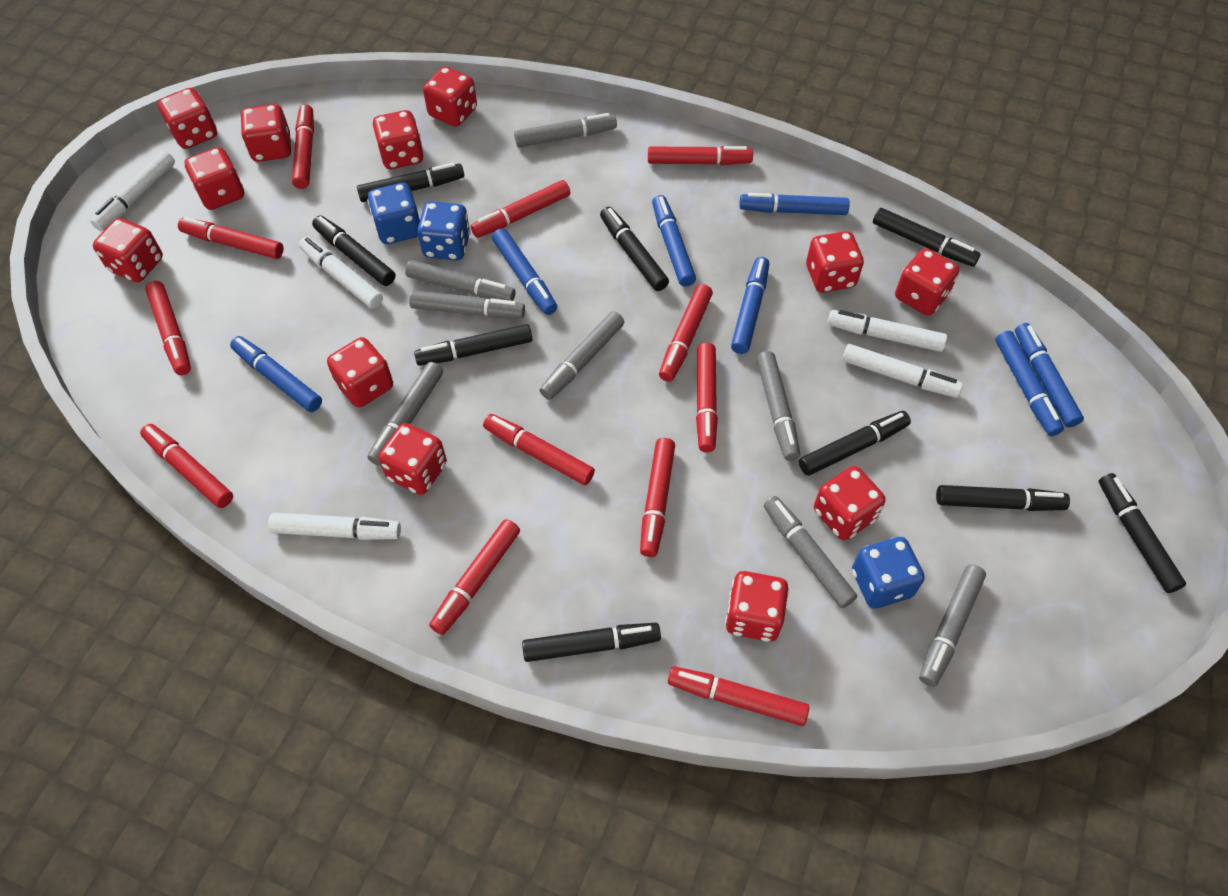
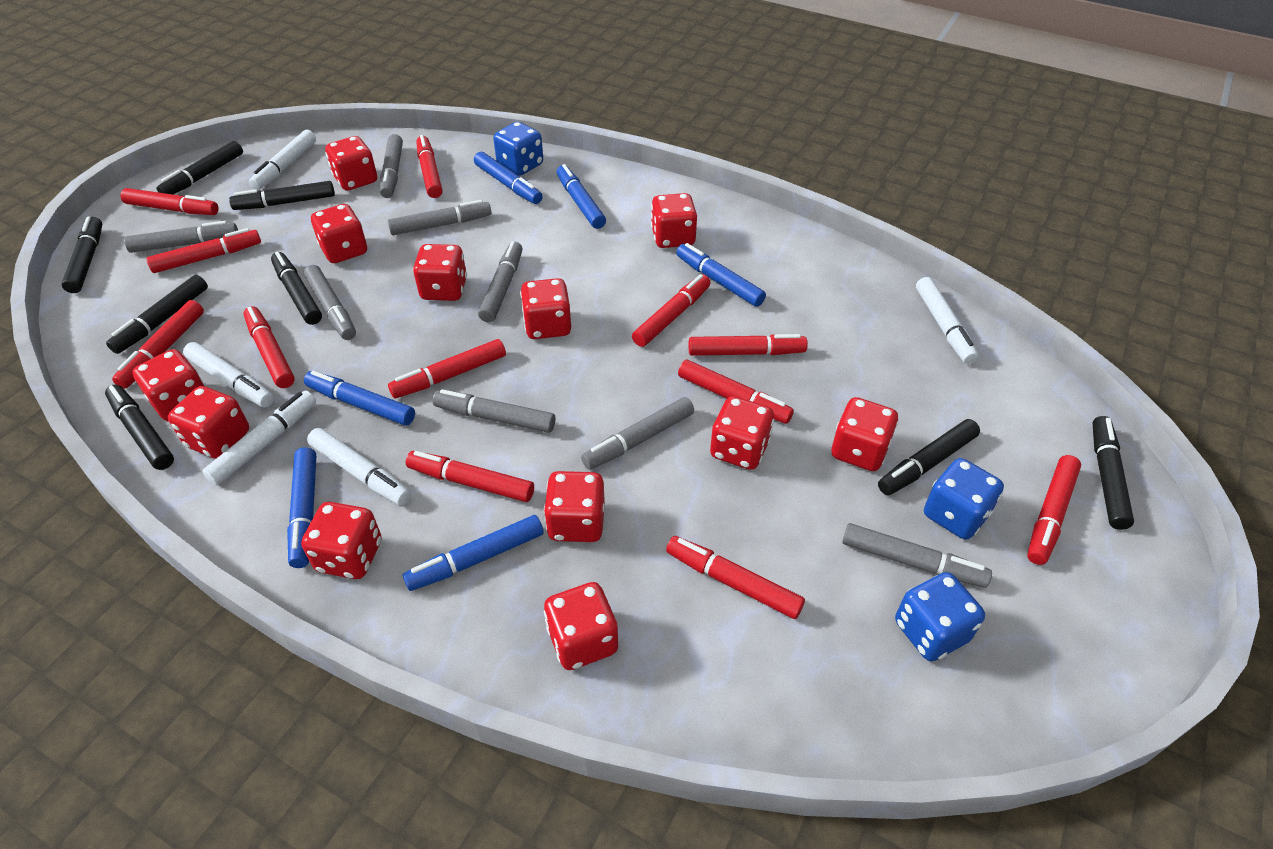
black marker: [312,215,395,286] [357,163,464,202] [414,324,533,366] [522,623,661,662] [600,207,669,291] [799,411,911,476] [873,208,980,267] [936,485,1070,511] [1099,473,1186,593] = 9 -> [61,217,102,293] [105,385,174,470] [106,275,208,354] [157,141,243,194] [229,181,335,210] [271,252,322,325] [878,419,980,495] [1092,416,1134,530] = 8
blue marker: [230,336,322,412] [492,228,557,315] [652,195,696,287] [731,257,769,354] [739,193,850,215] [995,331,1064,436] [1015,323,1084,428] = 7 -> [287,447,316,568] [304,371,415,426] [403,515,544,591] [474,152,543,204] [557,164,606,229] [676,243,766,307] = 6

